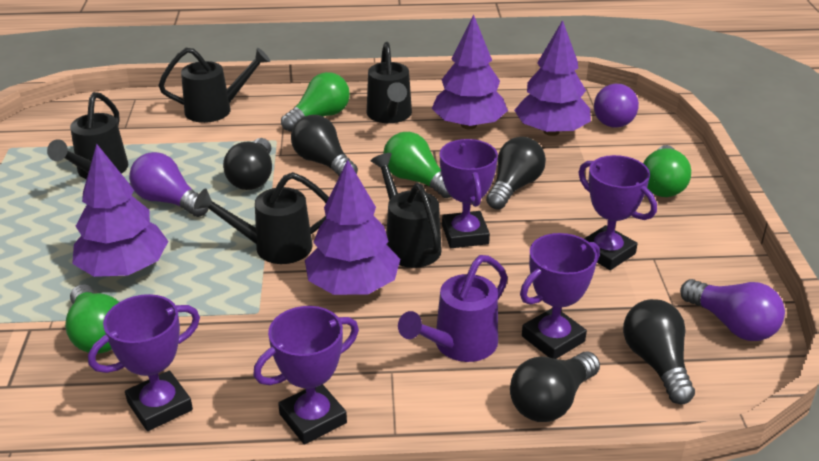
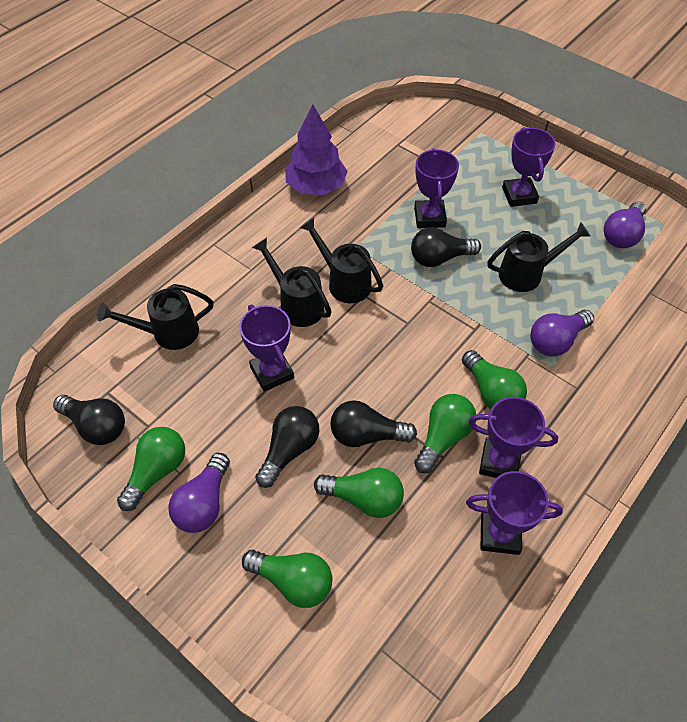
black light bulb: [223,138,272,190] [291,115,358,176] [486,137,546,210] [510,352,600,422] [623,299,695,405] = 5 -> [53,395,125,445] [255,406,319,488] [330,400,417,447] [411,227,481,267] = 4
black watering can: [47,92,128,179] [159,48,270,123] [194,172,329,264] [367,42,412,123] [371,153,442,268] = 5 -> [97,284,214,350] [252,238,332,327] [300,217,383,303] [487,222,591,292] = 4
green light bulb: [65,284,119,354] [281,72,350,132] [383,132,451,198] [643,145,691,197] = 4 -> [117,427,185,511] [242,550,332,608] [314,468,404,518] [414,394,476,473] [462,350,527,409] = 5
purple tree: [72,144,168,277] [305,160,400,295] [432,15,508,129] [514,20,591,136] = 4 -> [285,104,348,195] = 1
purple watering can: [398,255,508,362] = 1 -> none = 0

